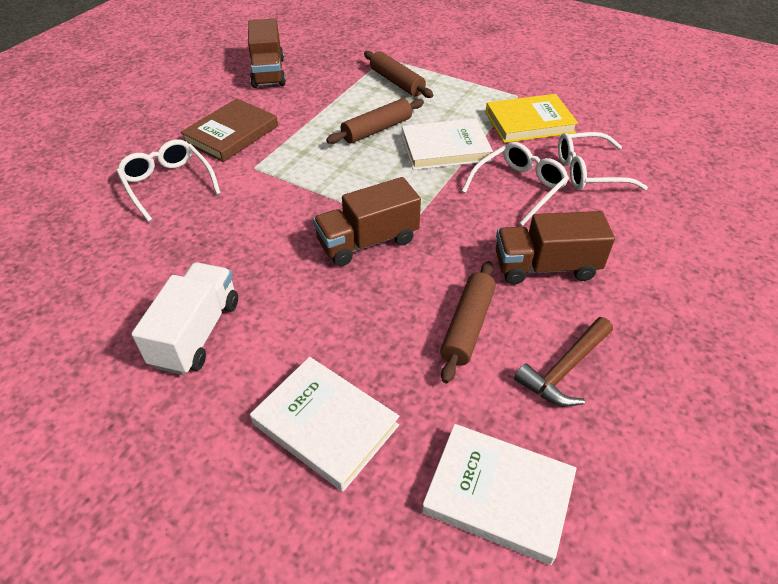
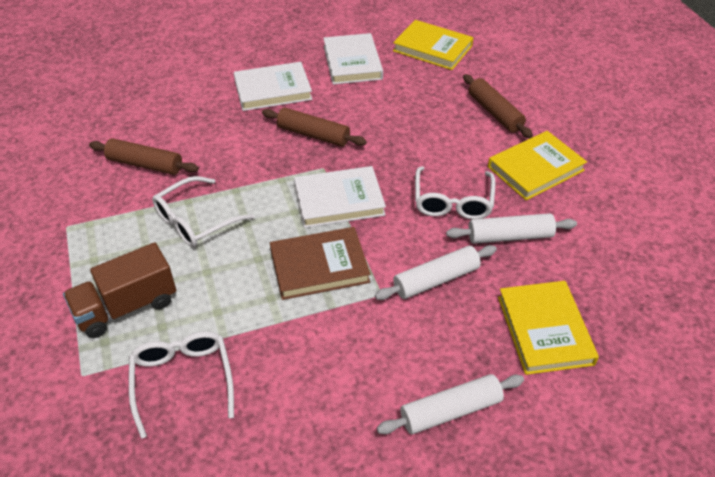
brown hammer: [514,317,613,407] = 1 -> none = 0
brown truck: [248,18,286,88] [313,177,421,266] [496,211,615,285] = 3 -> [63,242,176,338] = 1
white rolling pin: none = 0 -> [375,245,497,300] [377,374,524,434] [446,213,577,244] = 3
white truck: [131,262,238,375] = 1 -> none = 0
yellow book: [485,94,578,143] = 1 -> [393,20,473,70] [488,131,587,200] [498,281,599,375] = 3

